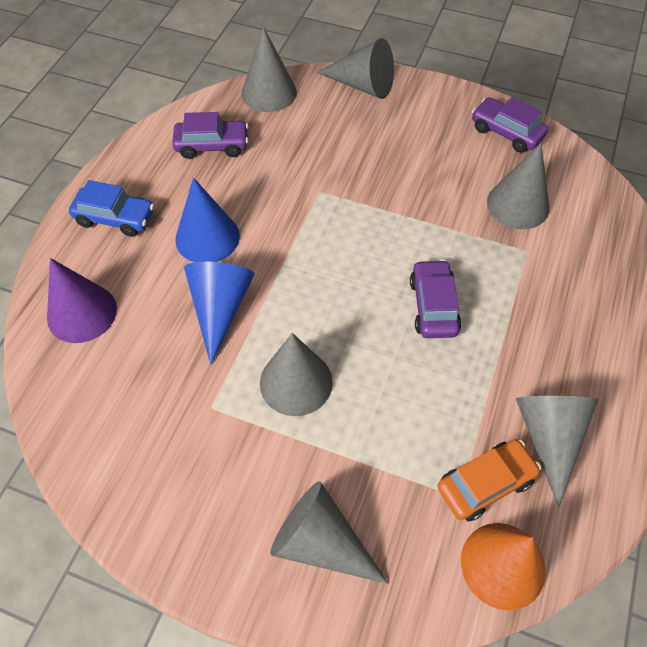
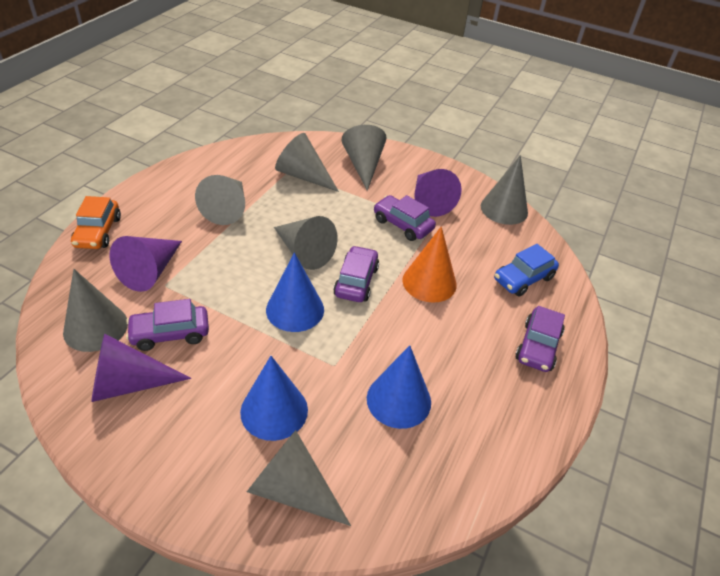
blue cone: [175,177,240,262] [184,262,255,365] = 2 -> [240,356,308,441] [266,252,324,332] [367,345,431,429] = 3
grey cone: [242,27,297,112] [260,333,333,416] [270,481,388,584] [316,38,394,99] [487,143,550,229] [516,396,598,508] = 6 -> [63,269,128,352] [195,175,245,225] [247,430,351,526] [274,216,338,270] [275,133,339,192] [342,125,387,191] [481,155,528,225] = 7
purple car: [172,112,249,159] [410,259,461,338] [472,97,548,153] = 3 -> [126,299,209,351] [333,246,379,302] [374,195,436,241] [516,306,565,372] = 4
purple cone: [47,258,117,343] = 1 -> [91,334,191,402] [110,236,182,292] [414,169,462,217] = 3

